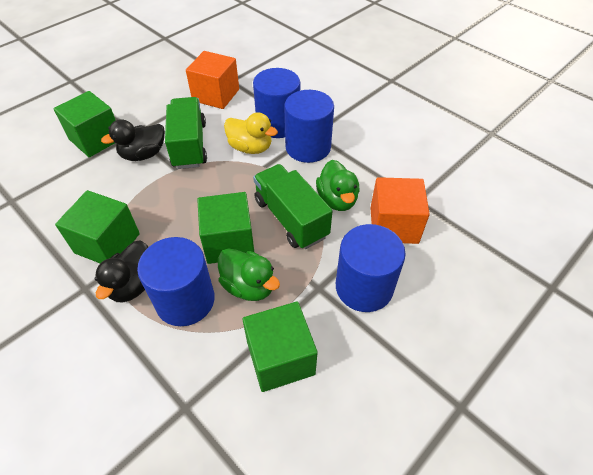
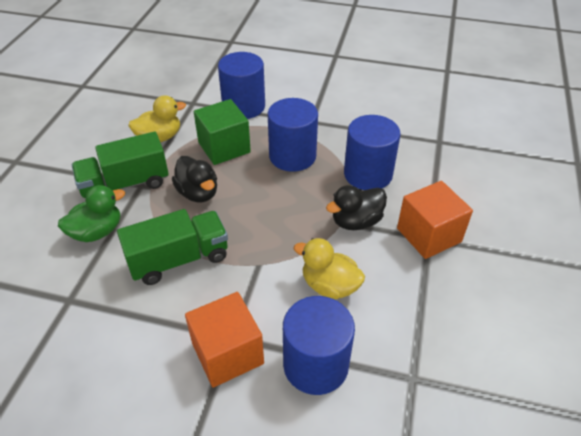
green cube: [53,91,116,157] [55,190,140,263] [197,192,255,264] [242,302,318,392] = 4 -> [194,99,251,165] = 1
green duck: [218,248,280,301] [316,160,360,211] = 2 -> [58,185,125,242] = 1
yellow duck: [224,112,278,154] = 1 -> [128,95,186,142] [293,238,365,300] = 2

